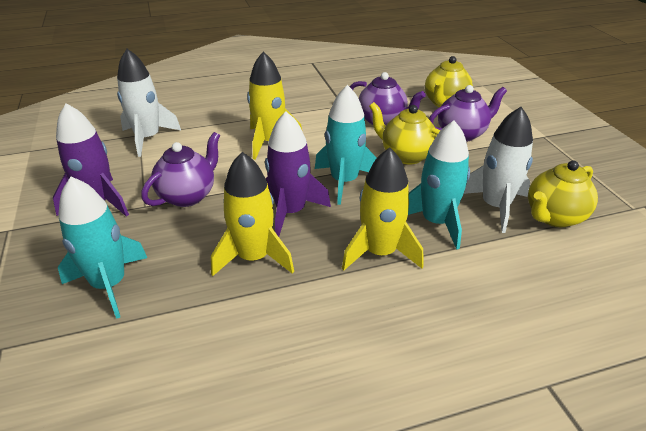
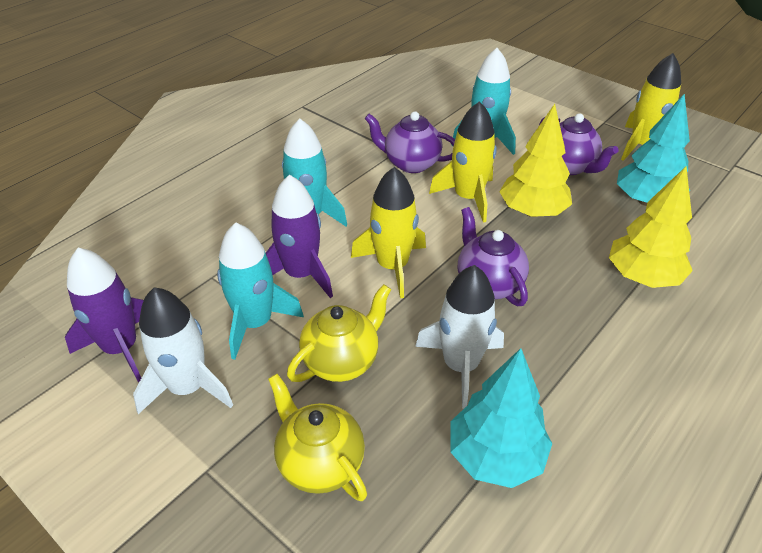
turquoise tree: none = 0 -> [450,348,552,488] [617,93,690,206] = 2
yellow teapot: [369,102,440,165] [425,56,473,107] [528,160,598,227] = 3 -> [268,374,367,501] [287,284,391,382] = 2
yellow tree: none = 0 -> [499,104,572,217] [609,167,693,288] = 2

